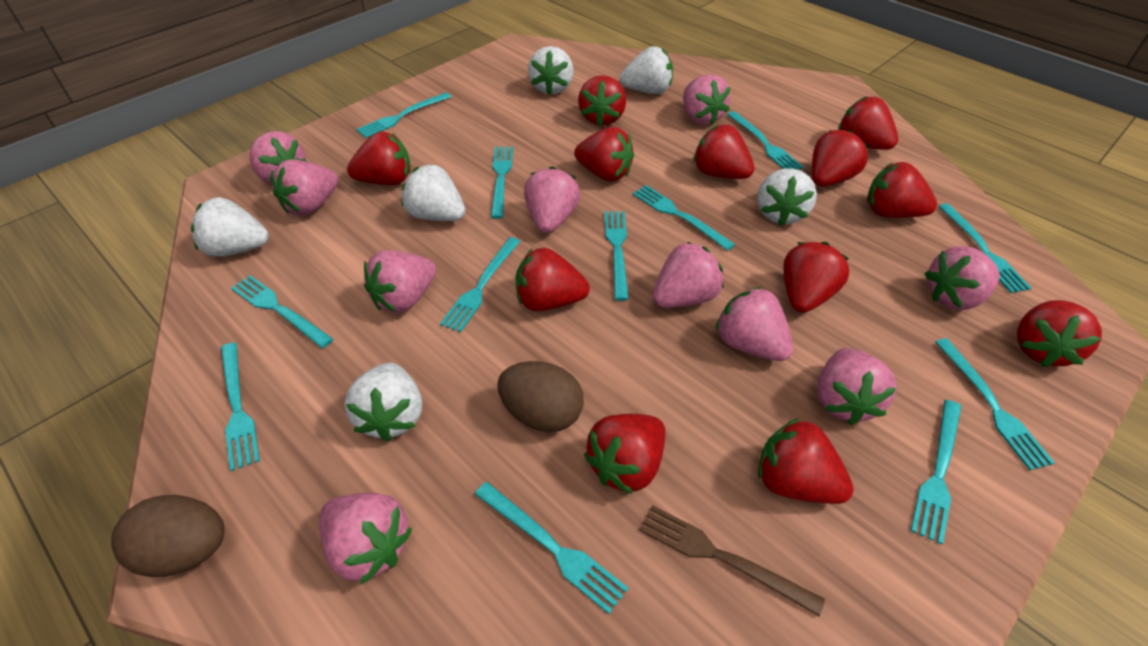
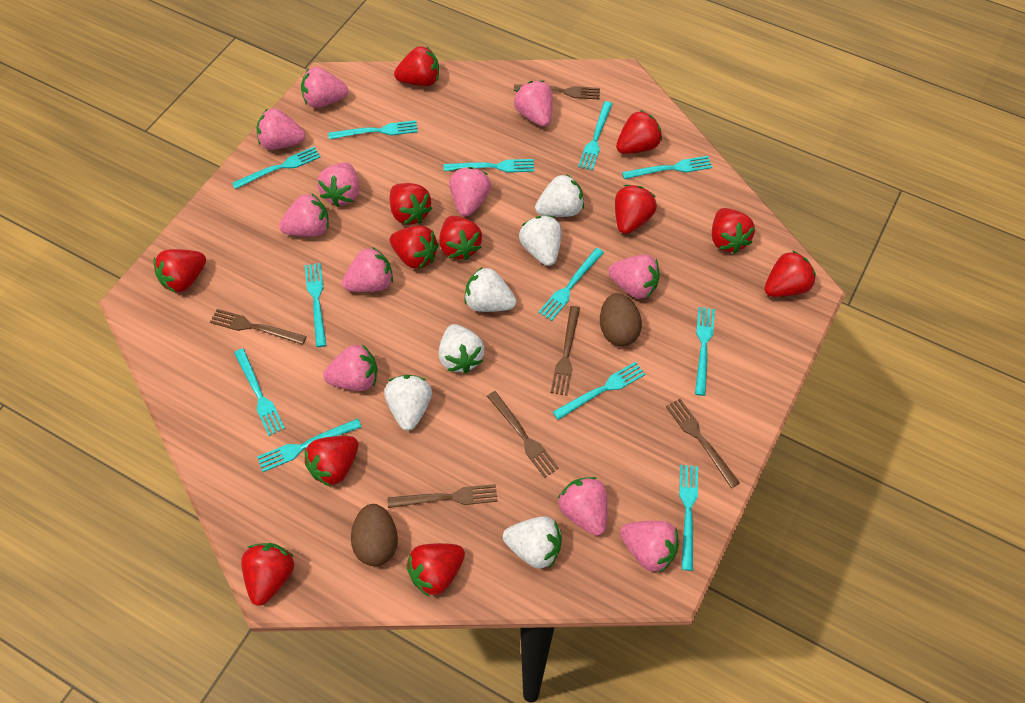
brown fork: [639,505,825,616] = 1 -> [210,309,306,345] [388,484,497,508] [487,391,559,478] [514,84,600,100] [551,306,580,396] [666,399,740,488] = 6
pink strawberry: [249,131,307,184] [271,159,338,216] [319,493,412,584] [364,250,436,313] [524,166,580,233] [653,242,724,308] [683,75,731,125] [715,287,793,361] [817,348,897,425] [924,246,1000,310] = 10 -> [257,108,305,150] [279,193,329,237] [301,67,349,108] [317,163,359,207] [323,344,377,391] [342,247,393,292] [449,167,491,216] [514,81,553,127] [558,477,607,536] [608,255,660,299] [620,521,679,573] = 11

